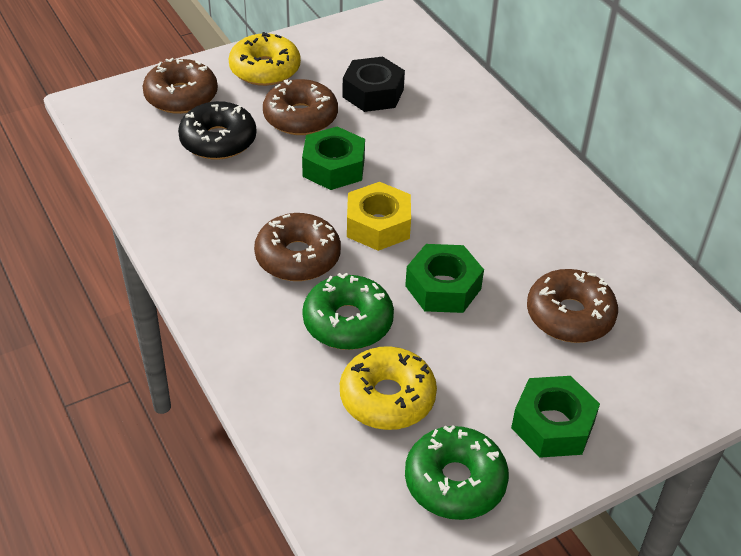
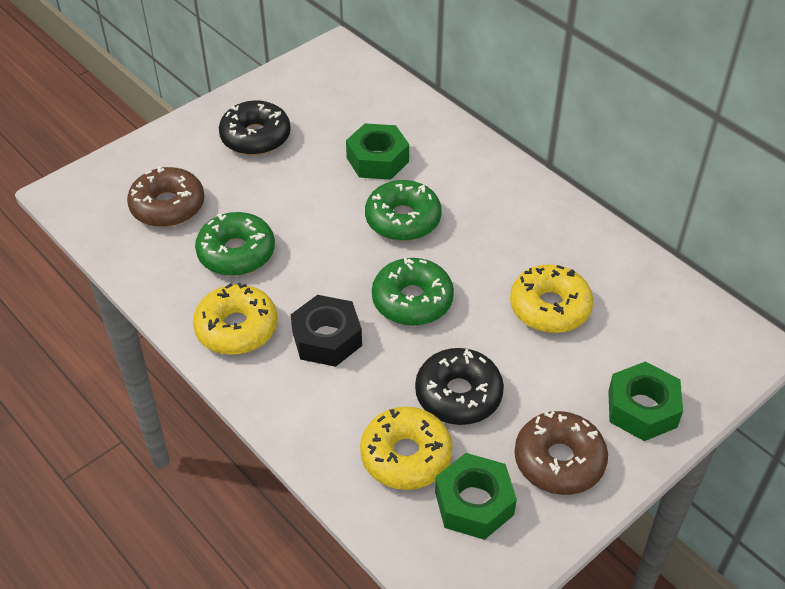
black donut: [178,101,257,160] = 1 -> [219,100,291,155] [415,348,504,425] = 2
brown donut: [143,58,218,114] [254,213,341,281] [263,79,338,135] [527,269,618,343] = 4 -> [127,167,205,227] [514,411,608,495] = 2
green donut: [302,273,394,350] [405,425,509,520] = 2 -> [195,212,275,276] [365,180,442,241] [372,258,454,326] = 3
yellow donut: [229,32,301,86] [340,346,437,430] = 2 -> [193,283,277,355] [360,406,453,490] [510,264,593,333] = 3
yellow nut: [347,182,411,251] = 1 -> none = 0

